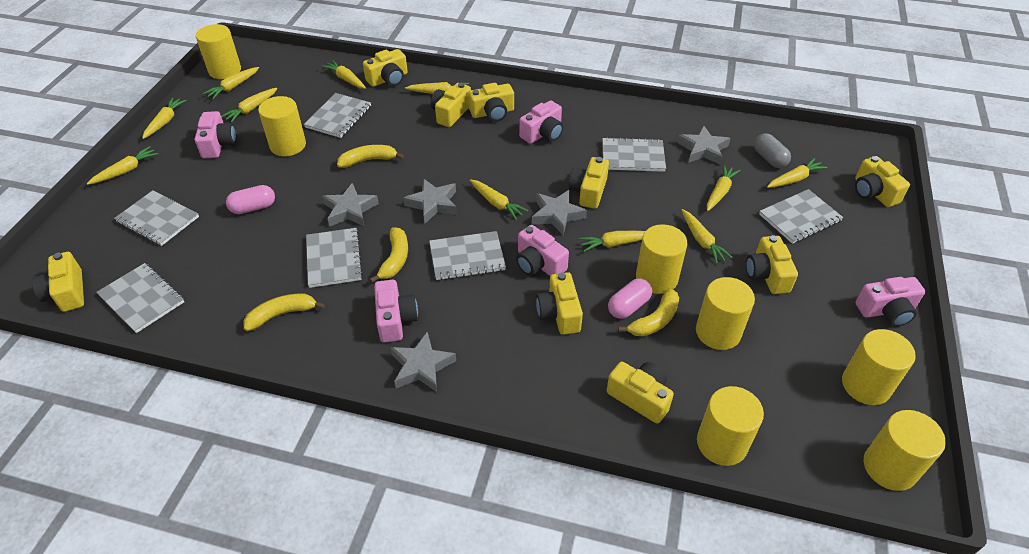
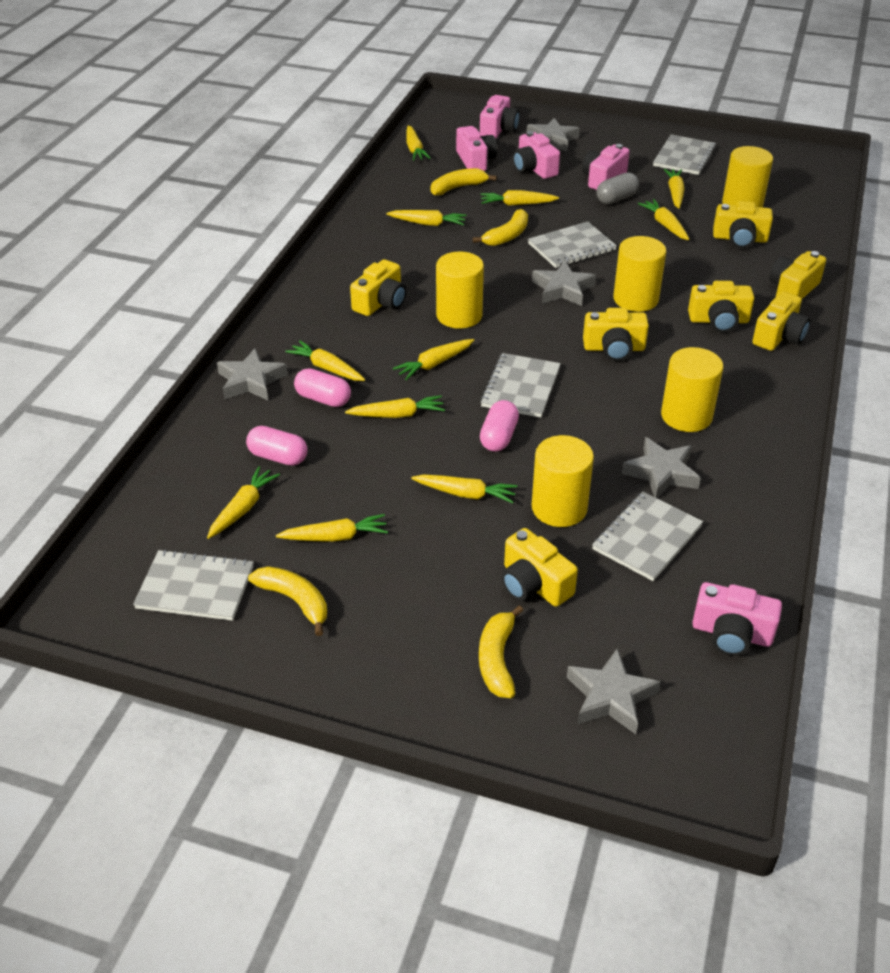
grey notebook: [96,263,184,333] [114,190,199,246] [304,93,371,138] [306,228,363,288] [429,231,506,280] [602,137,666,172] [759,189,844,244] = 7 -> [133,549,254,621] [480,353,561,418] [528,221,617,268] [592,492,703,581] [653,134,716,175] = 5
pink capsule: [226,185,275,214] [608,278,652,319] = 2 -> [246,426,307,466] [294,368,351,407] [480,400,519,452] = 3
yellow camera: [32,252,84,312] [363,49,408,87] [431,83,471,127] [468,83,514,122] [536,272,583,335] [569,157,609,209] [607,362,674,424] [746,235,798,294] [855,156,910,207] = 9 -> [350,259,406,316] [502,528,578,607] [583,308,649,361] [688,281,754,332] [713,201,773,248] [752,292,810,351] [770,251,826,299] = 7
yellow cylinder: [196,24,241,79] [258,96,306,156] [636,224,687,294] [696,277,755,350] [697,386,764,466] [842,329,916,405] [864,410,946,491] = 7 -> [436,252,484,329] [532,435,594,527] [613,236,666,312] [661,347,724,432] [722,146,773,208] = 5

